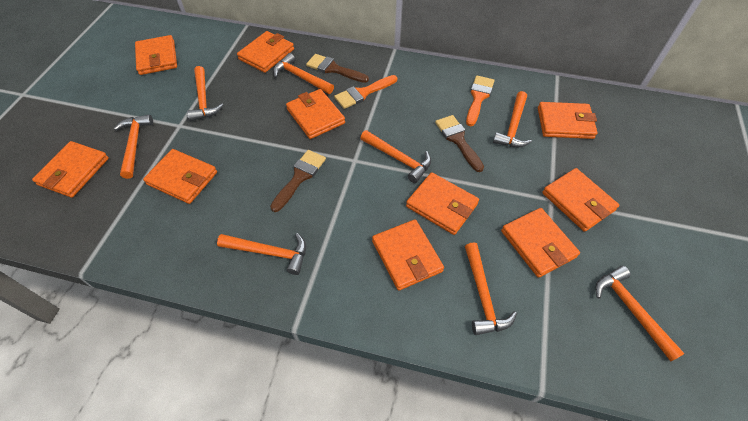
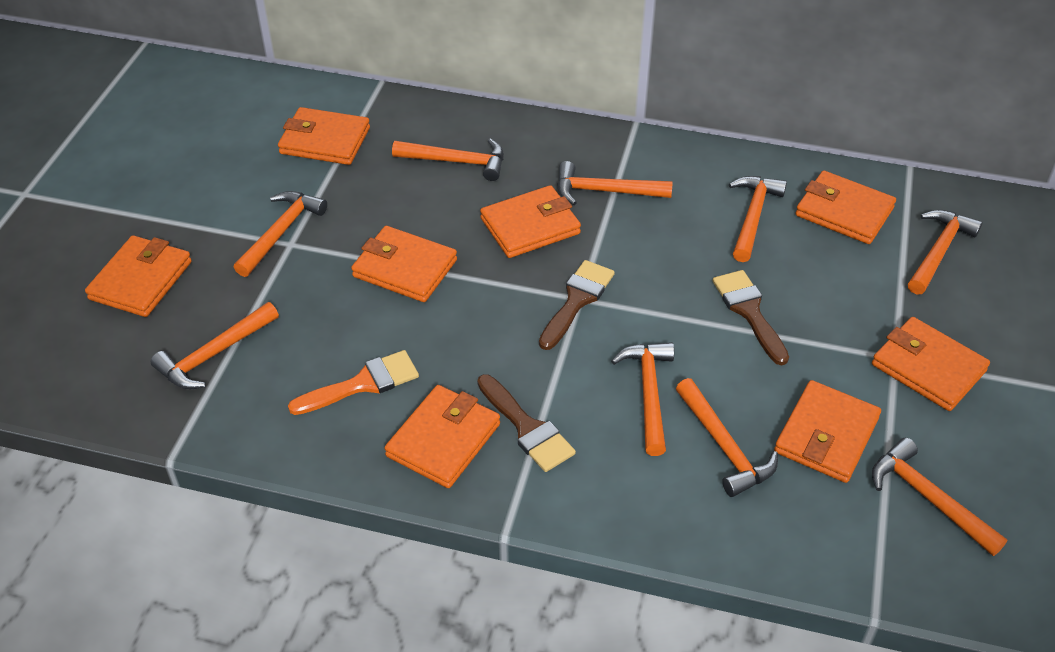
orange brush: [334,75,397,109] [466,75,494,126] = 2 -> [288,350,419,415] = 1
orange hammer: [114,114,153,179] [187,66,223,121] [217,233,306,275] [273,53,334,94] [360,130,431,183] [465,242,517,335] [493,91,532,147] [596,266,685,361] = 8 -> [151,302,279,389] [234,191,327,277] [392,138,504,181] [557,161,673,205] [611,342,674,456] [676,378,778,497] [729,176,787,262] [872,437,1008,556] [908,210,983,295] = 9
orange wallet: [32,141,109,198] [135,35,177,75] [143,149,217,204] [237,31,294,73] [286,89,345,139] [372,219,444,291] [406,172,479,235] [501,208,580,278] [538,102,598,139] [542,168,619,232] = 10 -> [85,235,192,317] [278,107,370,165] [351,226,457,302] [385,385,500,488] [480,185,581,258] [774,380,881,483] [795,171,896,244] [872,317,990,411] = 8

